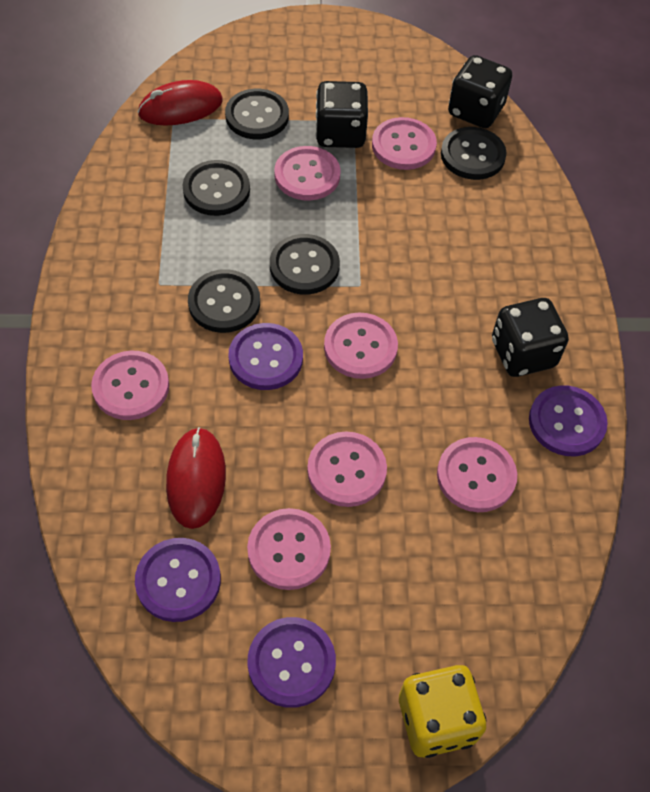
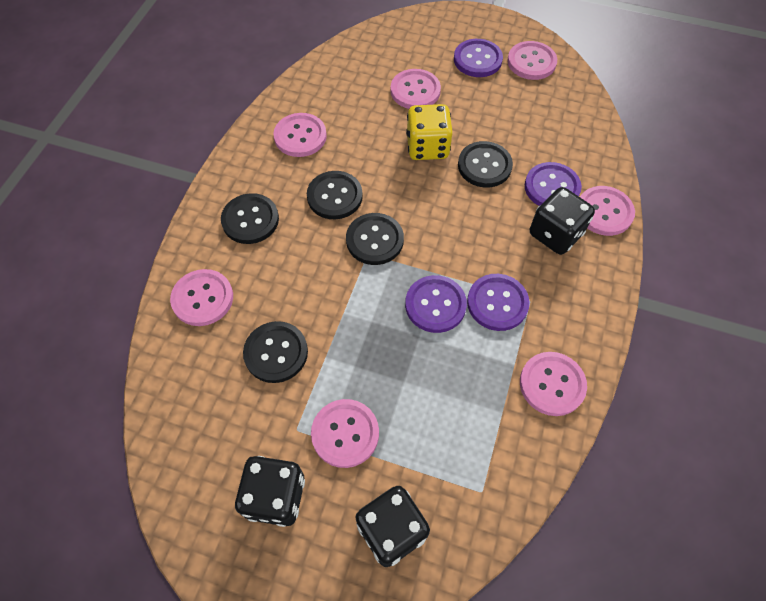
red mouse: [138,80,223,126] [166,427,226,529] = 2 -> none = 0

